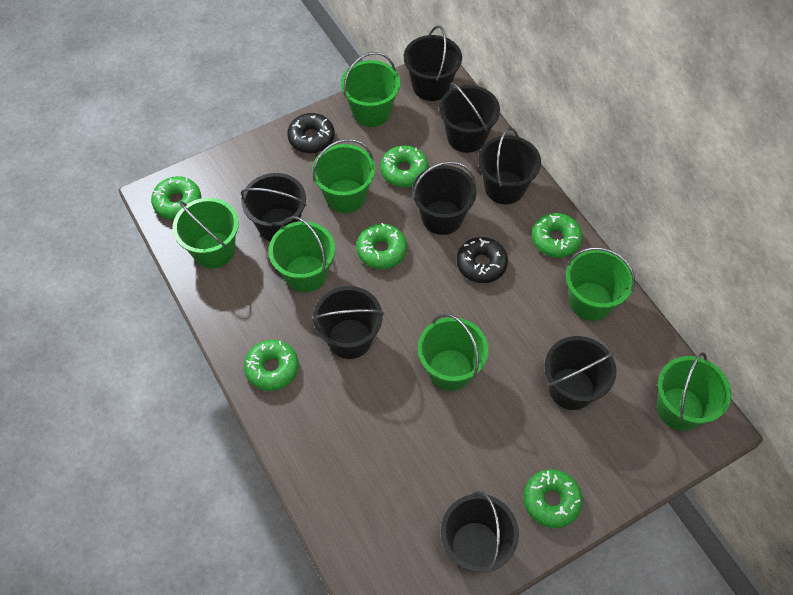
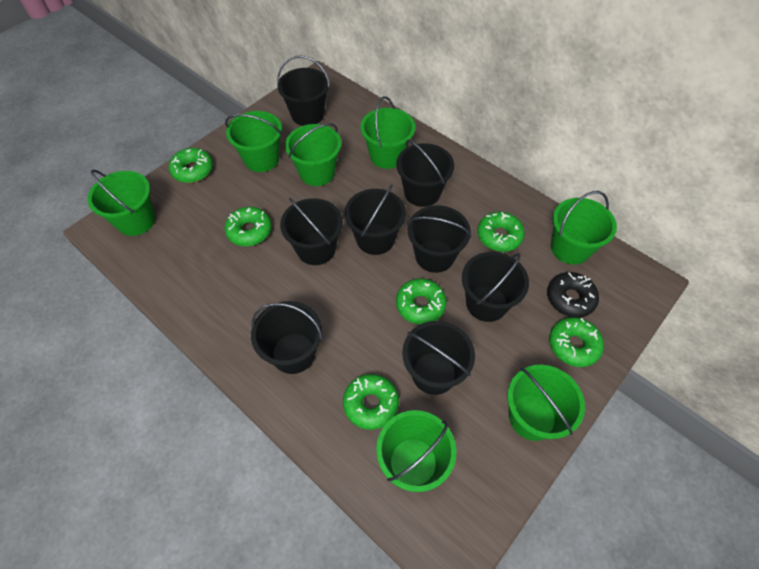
black donut: [287,113,335,153] [457,237,508,283] = 2 -> [547,272,599,318] = 1

